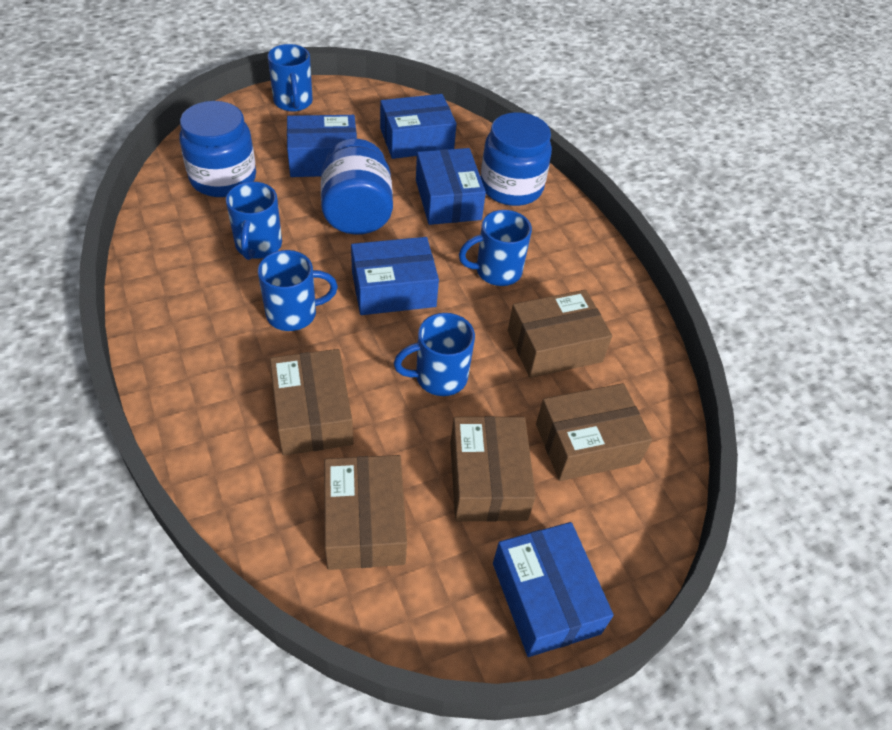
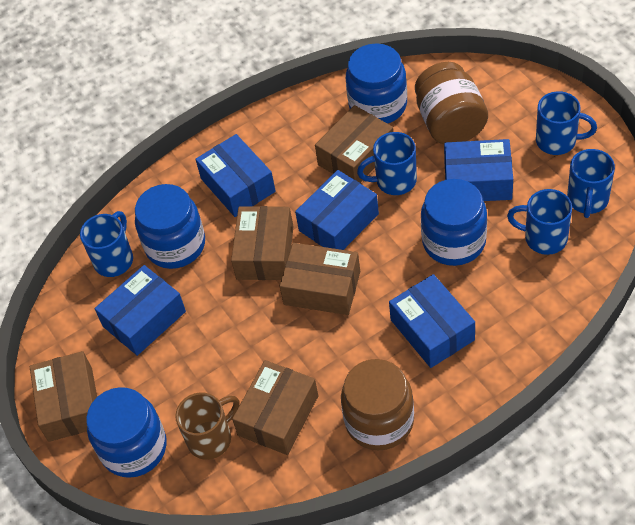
blue jar: [179,101,256,197] [321,139,393,235] [481,112,552,206] = 3 -> [86,387,167,478] [135,184,205,269] [346,44,407,124] [421,179,487,266] = 4
brown jar: none = 0 -> [341,359,414,450] [415,62,488,144] = 2
brown mug: none = 0 -> [175,392,240,460] = 1

